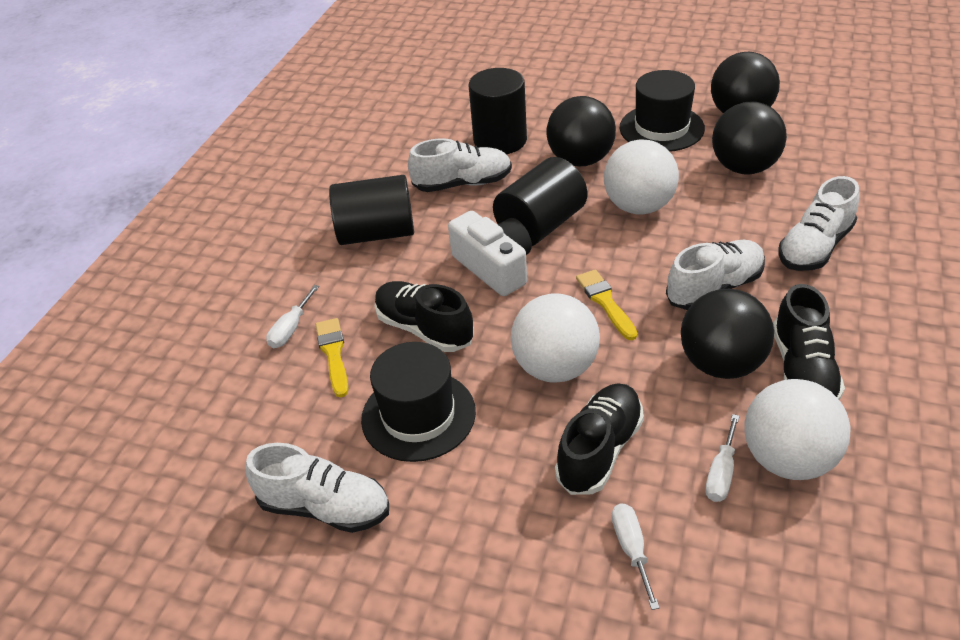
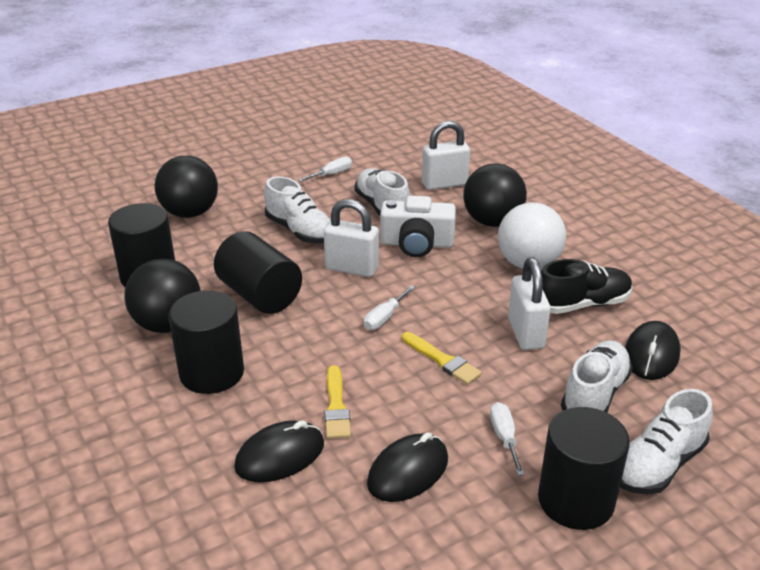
black ball: [547,96,616,166] [681,289,774,379] [711,52,780,114] [712,102,787,174] = 4 -> [124,259,200,333] [155,156,218,218] [463,163,527,227] = 3
black cylinder: [329,175,414,245] [469,68,527,154] [493,157,587,246] = 3 -> [108,203,175,287] [169,290,244,394] [214,231,302,314] [538,407,630,530] = 4
black hat: [361,342,476,462] [620,70,705,152] = 2 -> none = 0
black mouse: none = 0 -> [234,420,324,482] [367,432,448,502] [625,321,681,380] = 3
black shoe: [374,281,474,352] [555,383,644,495] [773,284,845,400] = 3 -> [541,259,633,314] = 1
white ball: [511,293,600,383] [604,139,679,215] [744,379,851,480] = 3 -> [498,202,566,269] = 1
white padlock: none = 0 -> [324,199,379,277] [422,121,470,190] [508,257,551,350] = 3

